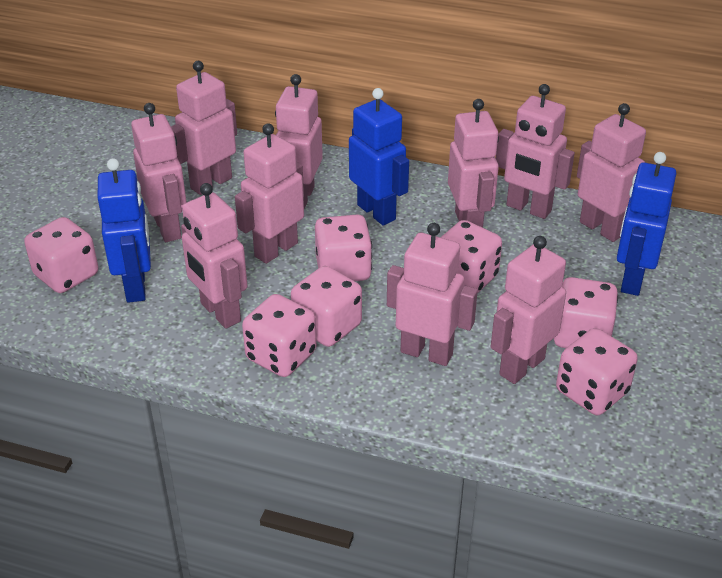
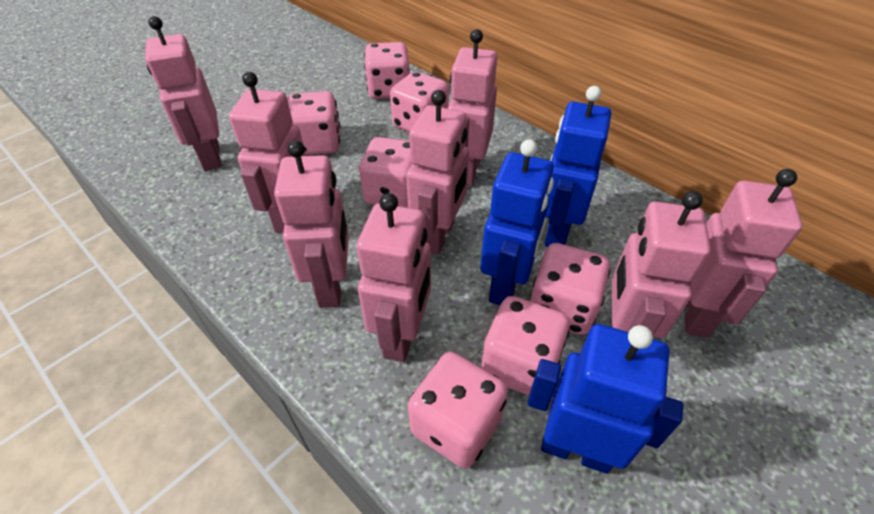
pink robot: [131,103,187,242] [171,61,237,195] [181,183,248,329] [235,123,304,264] [275,74,323,209] [387,223,478,366] [448,99,499,228] [491,236,566,384] [496,84,575,219] [577,103,646,242] = 10 -> [145,16,221,171] [229,72,306,233] [274,140,349,308] [356,193,431,362] [406,90,469,255] [448,29,497,186] [612,191,711,338] [684,169,802,338] = 8

